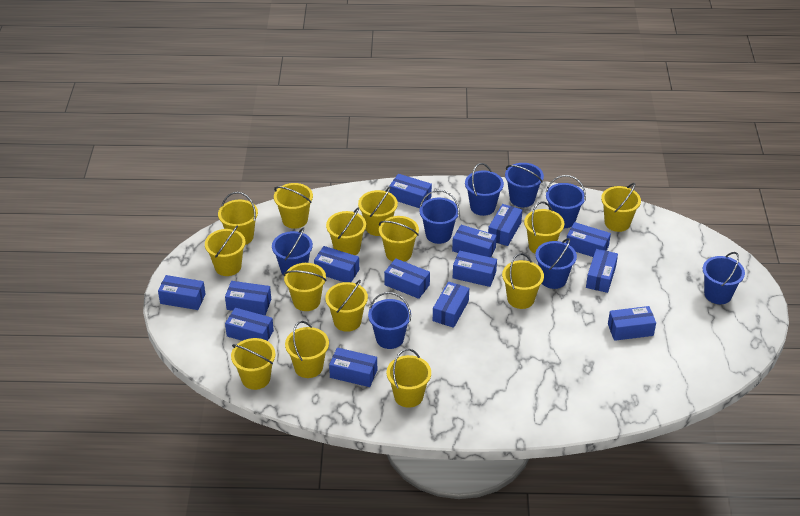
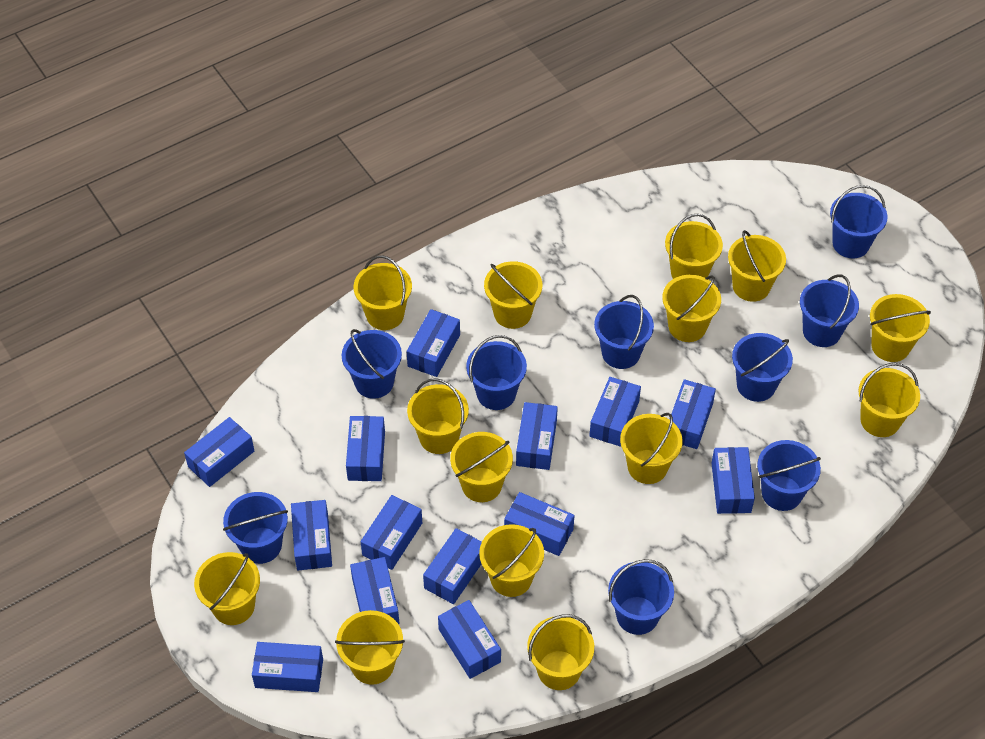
blue bucket: [272,227,313,275] [368,292,411,349] [420,190,460,244] [465,163,504,216] [505,163,544,207] [535,238,577,289] [546,175,586,228] [703,252,745,304] = 8 -> [223,492,288,564] [342,329,402,399] [466,335,527,410] [594,295,654,369] [608,559,674,635] [732,333,793,402] [757,440,821,511] [800,274,859,347] [830,185,888,258] = 9

